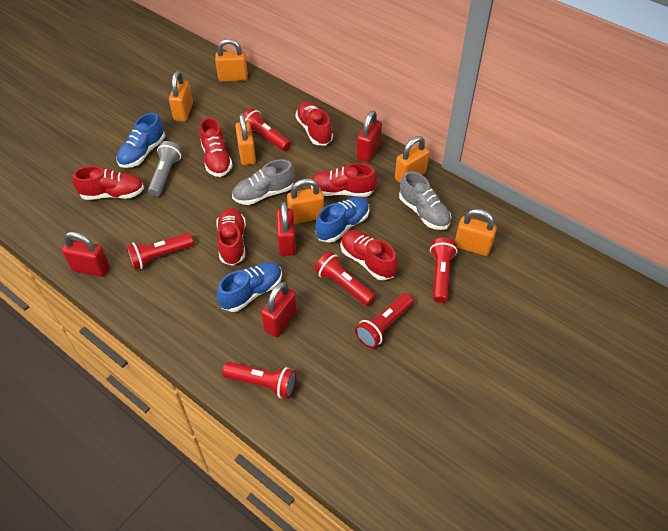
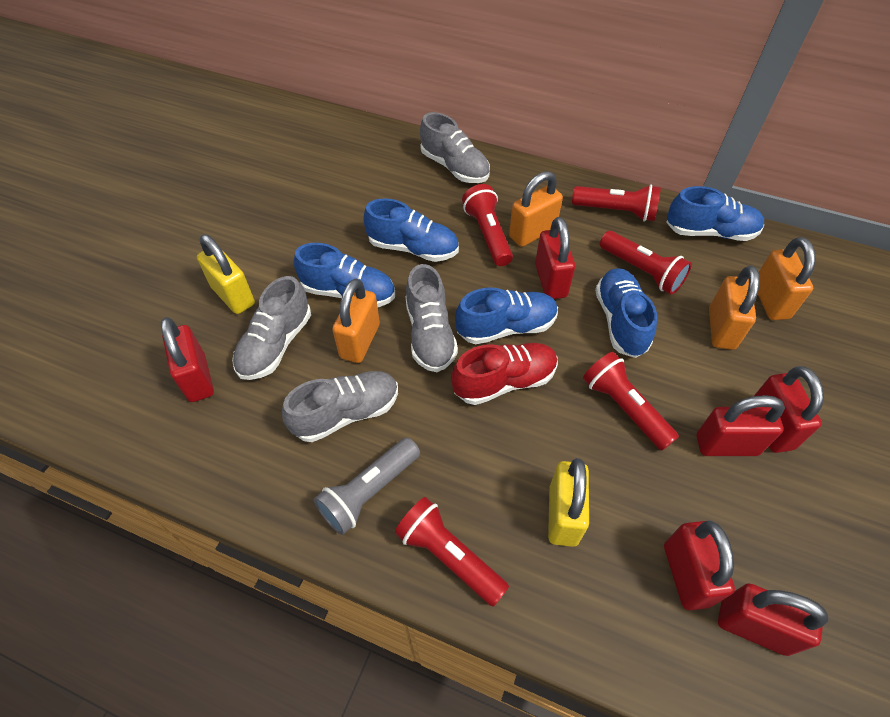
blue shoe: [117,113,165,168] [217,262,282,312] [315,196,369,243] = 3 -> [294,243,395,307] [363,199,459,262] [455,288,558,344] [595,268,657,358] [666,186,764,241] = 5
grey shoe: [232,159,295,205] [399,171,451,230] = 2 -> [232,276,311,380] [282,371,398,442] [405,264,458,372] [420,112,490,183] = 4
orange padlock: [169,71,193,121] [215,39,248,82] [235,113,256,165] [287,178,324,224] [395,136,430,183] [455,209,497,256] = 6 -> [332,278,380,363] [509,171,563,247] [709,265,760,350] [758,237,816,320] = 4
red flashlight: [126,233,194,270] [222,362,297,399] [244,108,291,151] [314,251,376,306] [355,293,413,348] [430,238,457,303] = 6 -> [395,497,509,607] [462,184,513,266] [572,184,661,221] [583,352,679,451] [600,231,692,295] = 5
red padlock: [62,231,110,277] [261,282,297,337] [277,202,296,256] [356,111,382,162] = 4 -> [161,317,214,402] [535,217,575,299] [664,520,735,610] [696,395,785,456] [718,584,829,656] [754,366,824,453] = 6
red shoe: [72,166,144,200] [200,117,233,177] [216,208,246,266] [295,101,333,145] [311,163,377,197] [341,230,398,280] = 6 -> [451,343,558,405] = 1
yellow padlock: none = 0 -> [197,234,255,314] [548,458,589,547] = 2

